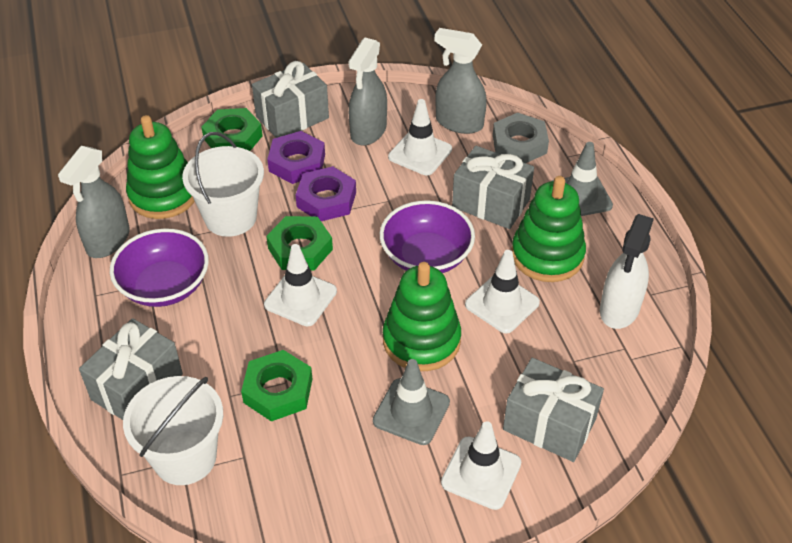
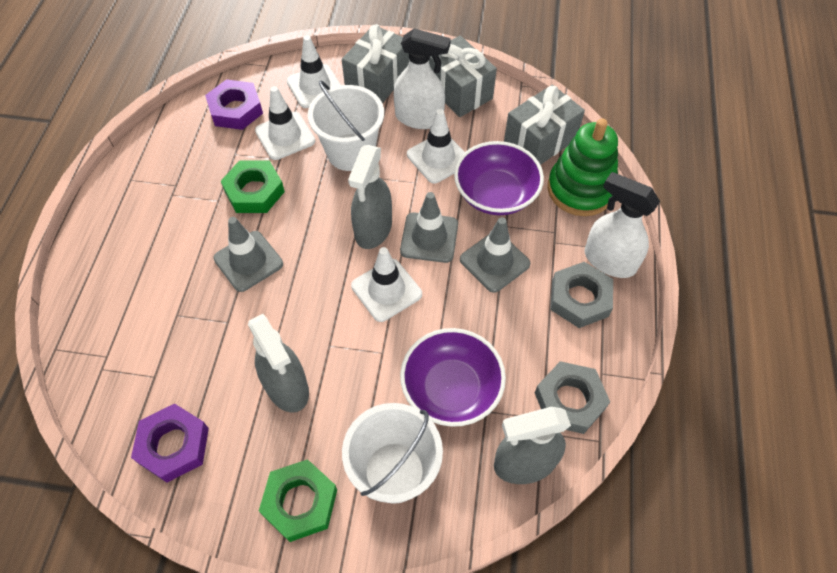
green nut: [201,108,263,151] [241,350,312,422] [266,216,333,270] = 3 -> [221,160,285,213] [259,459,337,542] = 2
green stacking toy: [126,115,195,219] [383,262,461,371] [512,176,586,282] = 3 -> [548,119,618,216] = 1
grey gift: [79,318,183,420] [252,61,329,138] [452,146,534,229] [503,358,604,462] = 4 -> [342,24,409,103] [429,36,497,117] [504,85,585,165] = 3
grey nut: [493,113,549,163] = 1 -> [535,361,610,434] [551,262,613,328] = 2
grey traffic cone: [373,359,450,445] [550,142,613,216] = 2 -> [213,217,283,292] [400,192,458,263] [460,217,530,293] = 3
white spray bottle: [600,214,654,329] = 1 -> [393,28,451,129] [585,172,660,278] = 2

